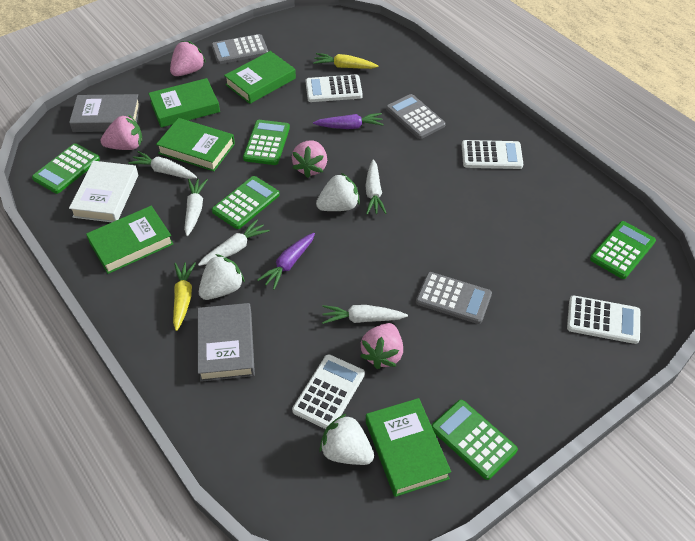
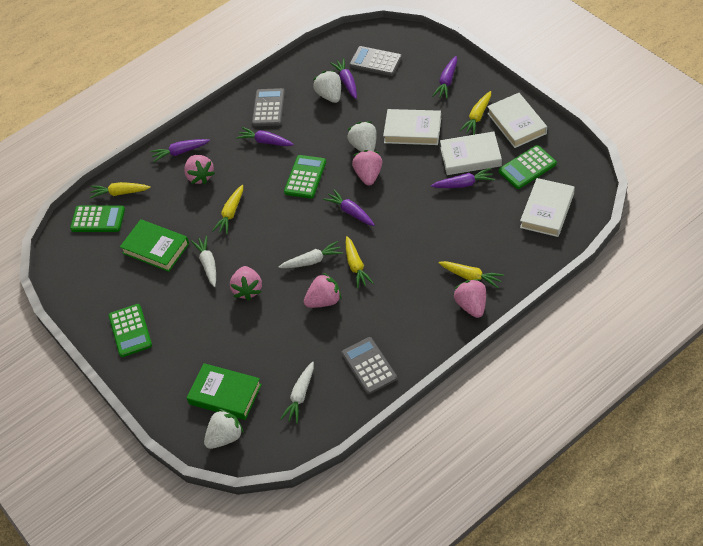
green book: [86,206,173,274] [148,78,220,127] [156,118,235,171] [224,51,296,104] [366,398,451,497] = 5 -> [120,219,189,272] [187,363,262,420] = 2
green calculator: [32,143,100,194] [212,176,280,229] [243,120,290,165] [431,400,518,480] [590,221,656,279] = 5 -> [70,206,125,232] [109,304,152,357] [284,155,326,198] [499,145,557,189] = 4
grey book: [69,94,141,132] [198,303,255,382] = 2 -> none = 0
pink strawberry: [101,114,142,150] [170,41,206,76] [292,141,327,178] [360,323,403,369] = 4 -> [184,155,215,184] [230,266,262,301] [304,273,341,308] [352,150,382,186] [453,279,486,318] = 5
purple carrot: [257,233,315,290] [313,113,384,129] = 2 -> [150,139,210,162] [236,127,294,146] [323,189,375,226] [330,58,357,99] [431,168,495,188] [433,56,457,99] = 6
white book: [69,161,138,222] = 1 -> [383,109,441,145] [440,131,502,175] [487,93,547,148] [520,178,575,237] = 4
white calculator: [292,354,365,429] [306,75,363,102] [462,140,523,169] [567,295,640,344] = 4 -> none = 0
white carrot: [128,151,197,179] [184,179,208,236] [198,219,270,266] [322,305,408,324] [365,159,387,215] = 5 -> [191,235,216,287] [279,241,343,268] [280,361,314,423] = 3
yellow carrot: [173,262,196,331] [313,53,378,69] = 2 -> [90,182,151,198] [212,185,243,234] [346,236,374,289] [438,261,504,288] [459,91,491,135] = 5

